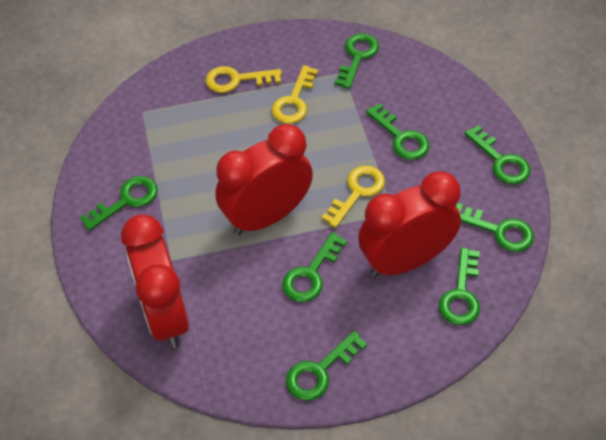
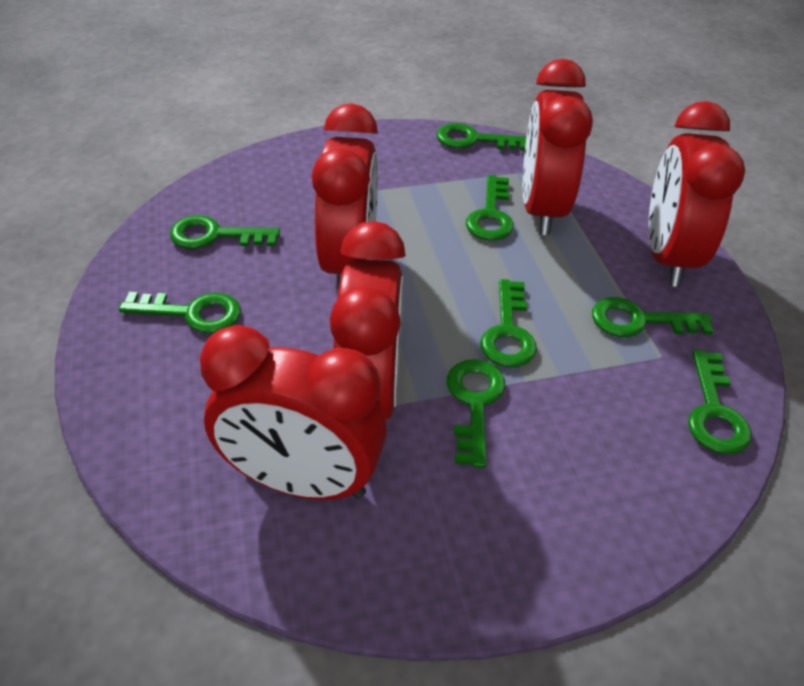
red clock: [121,214,189,348] [215,124,313,235] [358,171,461,277] = 3 -> [200,325,387,500] [312,103,378,290] [330,221,406,420] [523,59,593,235] [649,101,745,287] = 5
yellow key: [205,66,282,93] [272,65,318,124] [321,166,385,228] = 3 -> none = 0

